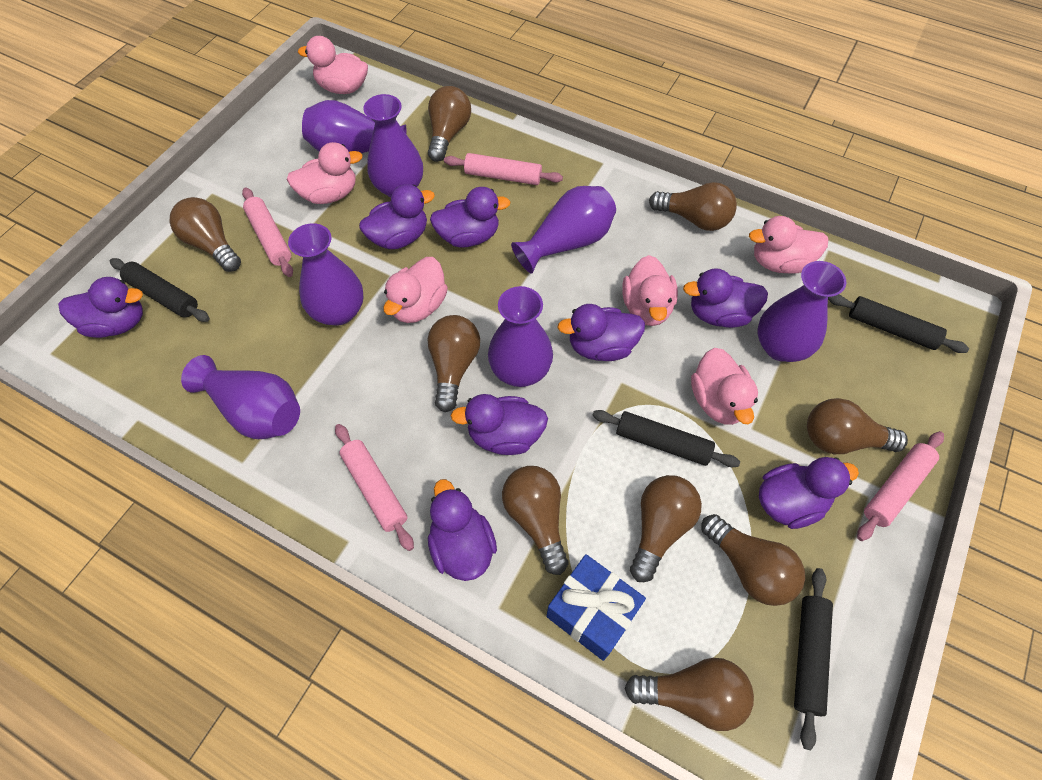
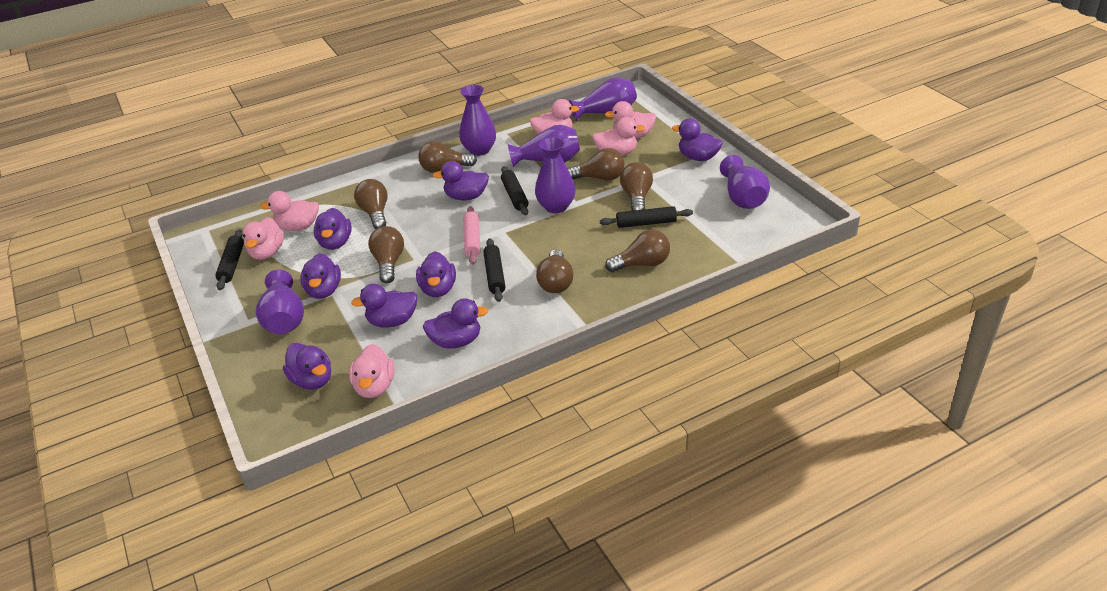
blue gift: [546,554,646,661] = 1 -> none = 0
brown light bulb: [170,197,241,272] [427,315,480,412] [428,86,471,162] [502,466,568,575] [625,658,754,731] [630,475,702,582] [649,182,737,231] [701,514,805,606] [807,398,908,454] = 9 -> [354,179,387,229] [368,226,404,283] [418,141,477,173] [536,249,574,293] [567,148,625,181] [605,230,670,272] [620,162,653,211] = 7
pink rolling pin: [242,187,293,277] [335,424,414,551] [444,153,563,185] [857,431,944,541] = 4 -> [463,206,481,264] = 1
purple vase: [181,355,300,439] [288,223,364,326] [302,100,406,153] [363,94,423,197] [488,286,553,387] [511,186,616,274] [758,261,846,362] = 7 -> [256,270,304,334] [459,85,496,156] [508,125,580,167] [535,137,575,213] [569,77,637,121] [720,155,770,209] = 6

